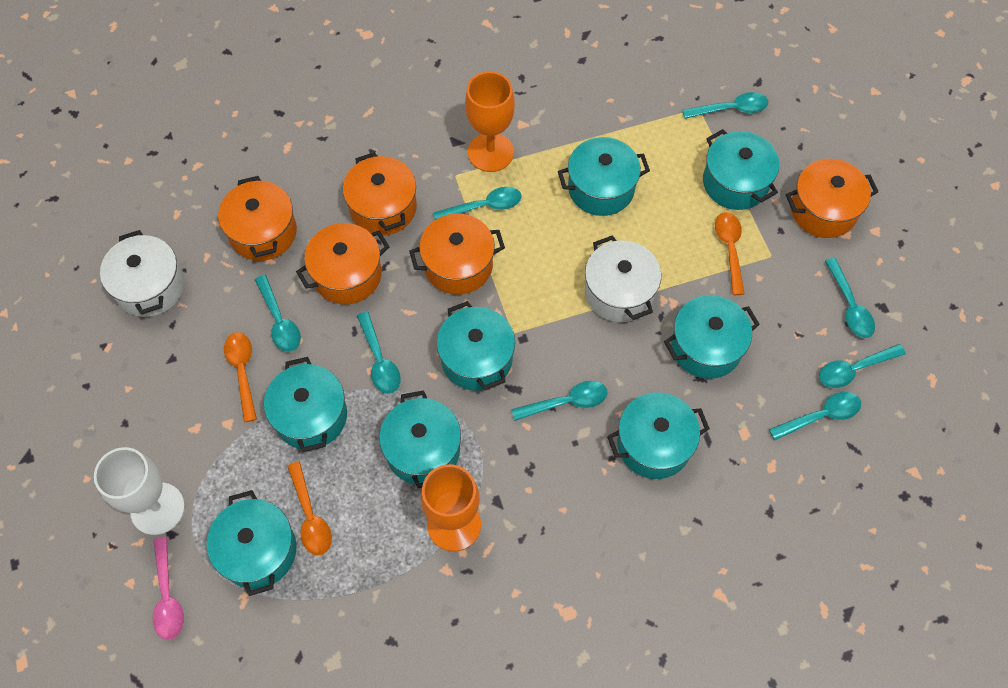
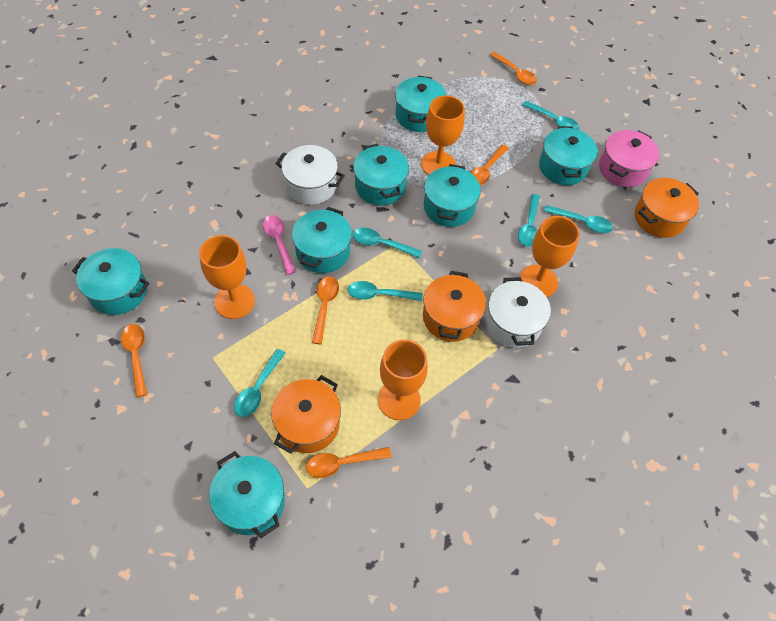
orange goblet: [421,464,481,551] [465,71,515,172] = 2 -> [199,235,255,319] [378,339,428,420] [421,95,465,175] [520,216,580,297] = 4
orange pot: [218,176,297,261] [296,223,389,304] [343,152,417,236] [409,214,505,295] [786,159,879,238] = 5 -> [271,375,341,454] [423,271,486,342] [635,178,699,238] = 3
orange spoon: [224,332,257,422] [287,462,332,556] [715,212,745,295] = 3 -> [121,324,147,397] [306,447,392,478] [312,276,339,344] [471,145,509,185] [490,52,537,85] = 5
pink pot: none = 0 -> [599,130,659,187] = 1
turquoise pot: [207,490,297,596] [264,357,347,452] [379,390,461,488] [437,301,515,391] [558,137,650,216] [607,393,710,479] [664,295,760,379] [703,129,779,210] = 8 -> [72,248,149,315] [209,451,285,538] [292,207,352,273] [353,144,409,205] [395,76,447,132] [424,164,481,227] [539,126,597,185] = 7
turquoise spoon: [255,275,301,352] [357,312,401,394] [433,187,522,220] [511,381,608,421] [682,92,768,119] [769,392,861,440] [819,344,906,388] [825,258,875,338] = 8 -> [234,349,285,417] [348,281,423,301] [353,228,422,258] [518,194,540,247] [523,101,580,130] [544,205,613,233] = 6
white goblet: [94,447,185,535] = 1 -> none = 0

